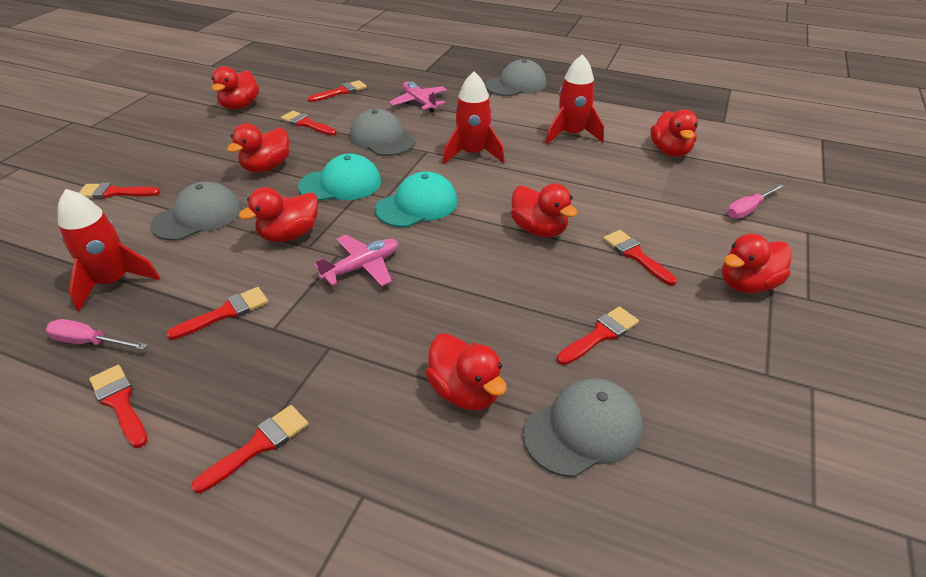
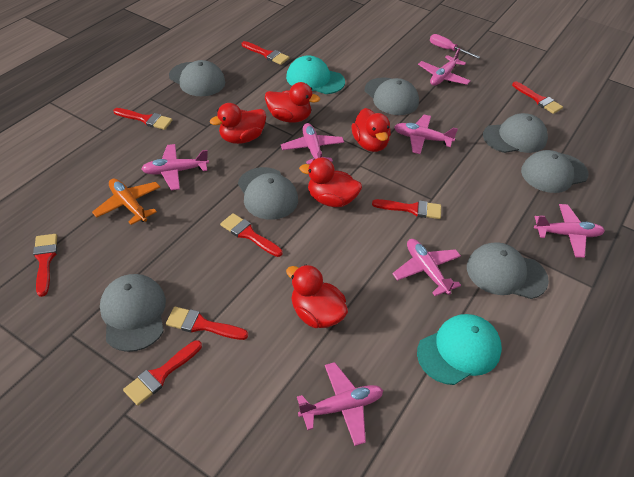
grey cap: [150,181,241,241] [350,109,415,156] [485,59,546,96] [523,378,643,477] = 4 -> [100,274,166,352] [169,60,225,96] [238,167,298,220] [365,77,419,115] [467,242,549,299] [483,113,548,153] [521,150,588,193] = 7
orange plane: none = 0 -> [92,178,160,225] = 1
pink plane: [314,235,398,286] [389,81,447,113] = 2 -> [141,144,209,190] [281,123,344,164] [297,362,383,446] [392,239,461,296] [394,115,458,154] [418,48,470,86] [534,204,605,258] = 7
pink screwdriver: [46,319,147,350] [727,184,785,219] = 2 -> [430,34,480,59] = 1
red duck: [211,66,259,110] [227,124,289,172] [239,187,318,242] [426,333,507,410] [511,183,577,237] [650,110,698,157] [722,234,791,293] = 7 -> [210,103,266,144] [265,82,320,123] [286,265,348,328] [299,157,362,207] [352,108,391,152] = 5
red rocket: [58,189,160,311] [443,72,505,165] [545,54,604,144] = 3 -> none = 0

